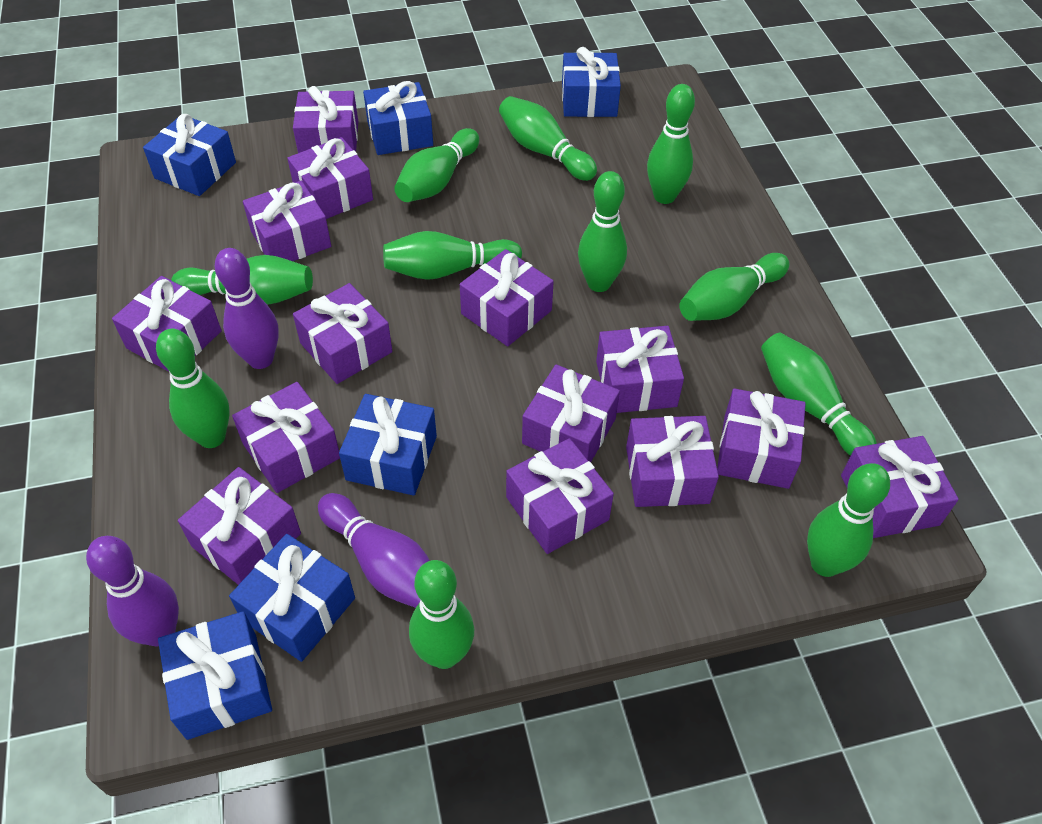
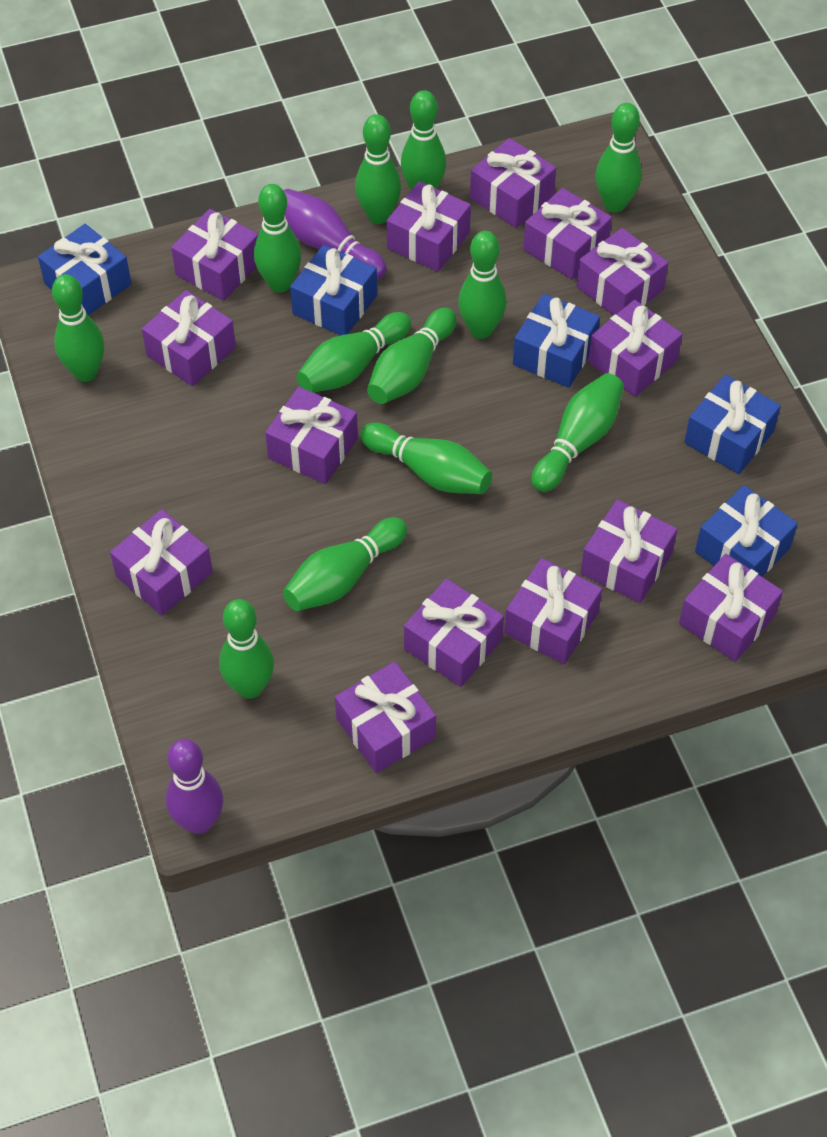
blue gift: [143,114,236,196] [158,611,272,740] [229,534,355,662] [339,394,437,496] [363,81,433,155] [562,47,621,117] = 6 -> [38,224,131,315] [290,245,377,335] [513,294,600,388] [684,374,781,474] [695,485,798,577] = 5
green bowling pin: [156,329,230,448] [171,255,313,304] [383,231,522,280] [394,128,479,202] [409,560,474,669] [499,96,597,181] [578,171,627,292] [647,84,695,204] [679,253,789,321] [761,332,877,456] [807,463,890,577] = 11 -> [52,274,104,382] [219,599,274,699] [254,184,301,293] [283,517,407,611] [297,312,411,393] [355,114,401,224] [360,422,492,494] [367,308,457,404] [401,90,446,190] [458,231,506,339] [531,373,624,492] [595,103,642,212] = 12
purple bowling pin: [86,536,179,647] [215,248,279,369] [318,493,430,608] = 3 -> [166,739,223,834] [284,189,387,280] = 2

